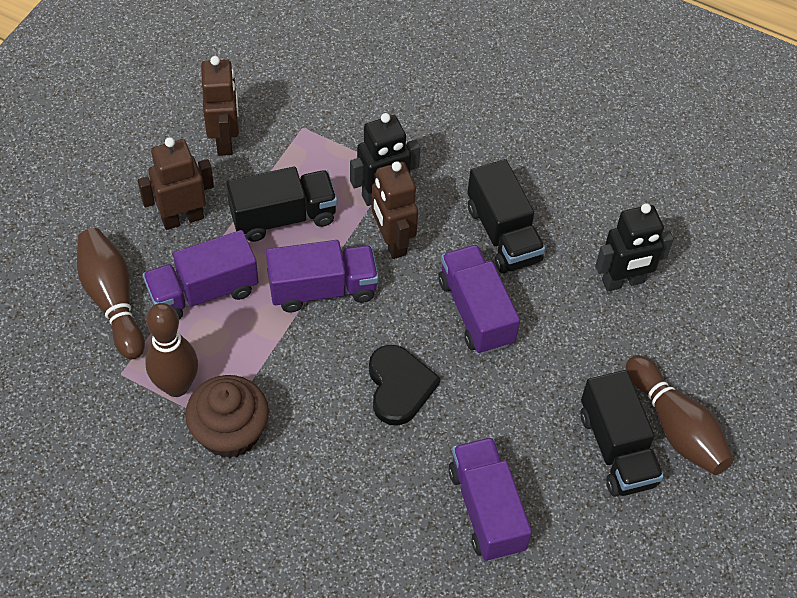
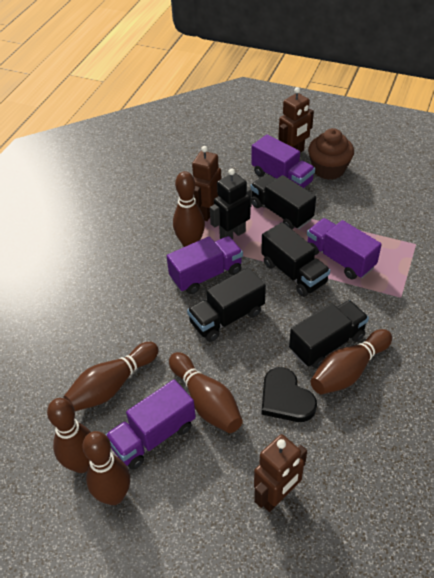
black robot: [350,113,421,206] [595,203,674,291] = 2 -> [210,168,252,240] = 1
black truck: [226,167,337,242] [467,159,545,273] [580,370,664,497] = 3 -> [187,268,266,342] [250,174,316,229] [261,222,330,297] [289,300,369,368] = 4
brown bowling pin: [77,228,145,359] [145,303,198,397] [626,355,734,475] = 3 -> [47,398,91,473] [63,342,159,411] [82,431,130,505] [169,352,243,433] [173,171,205,247] [311,329,392,395] = 6

